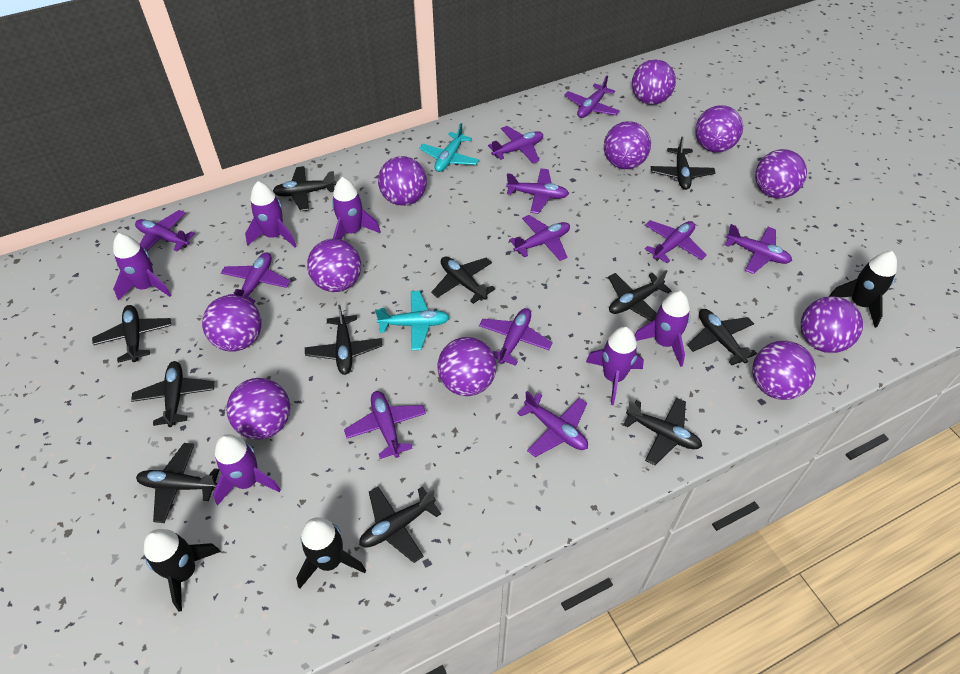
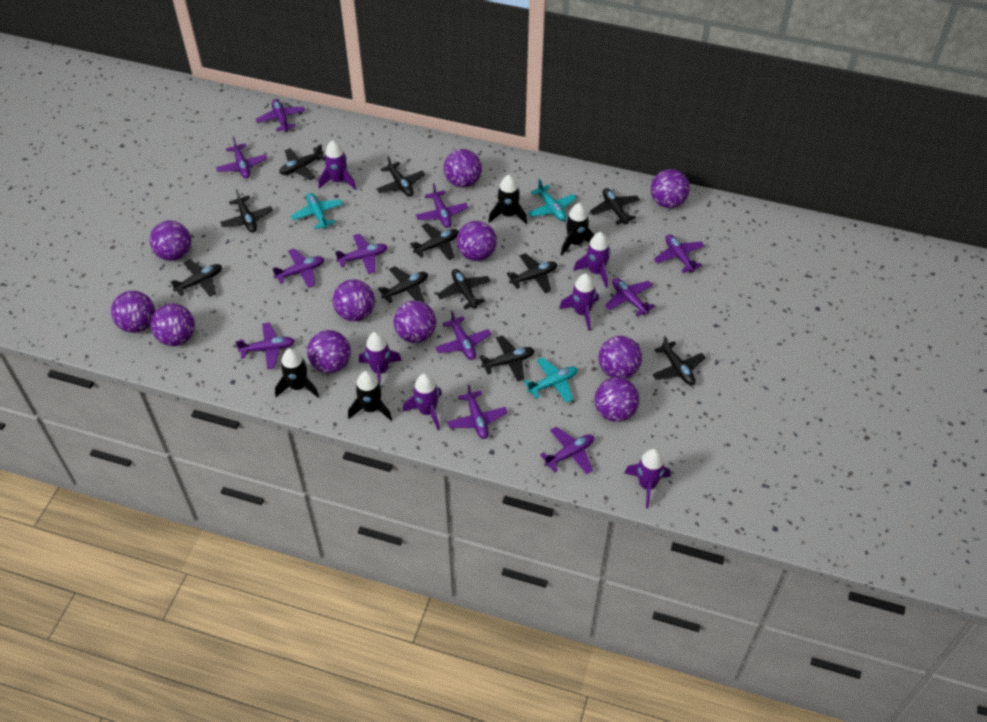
black rocket: [144,529,221,612] [296,517,366,589] [829,251,897,328] = 3 -> [275,348,319,397] [348,371,392,421] [488,175,527,224] [561,203,594,256] = 4
turquoise plane: [375,291,450,350] [419,123,479,172] = 2 -> [291,193,343,229] [524,357,577,403] [528,179,576,221] = 3

